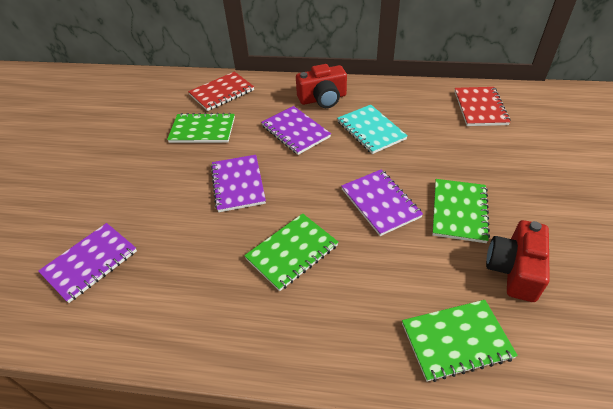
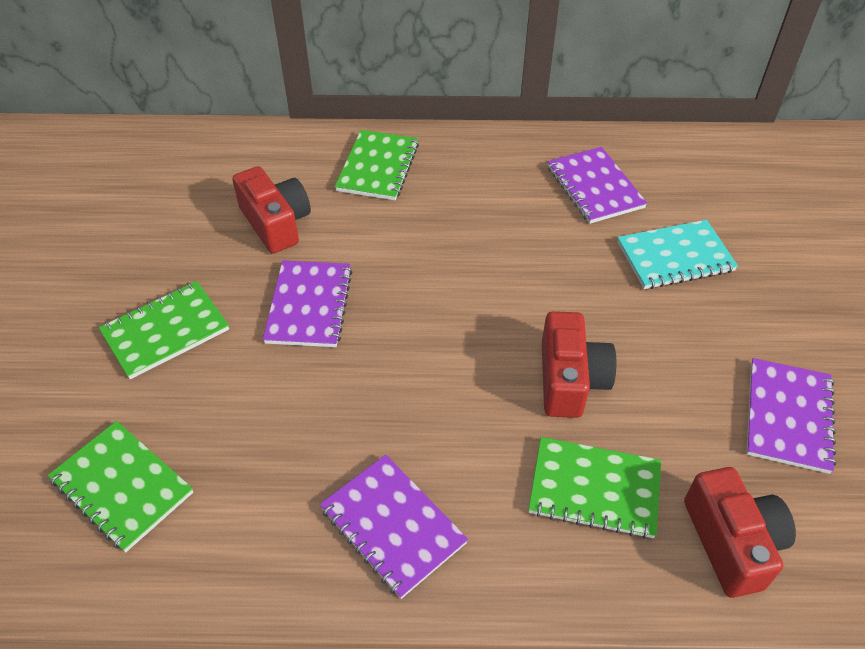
red camera: [296,64,347,108] [486,220,550,302] = 2 -> [232,166,311,253] [542,311,616,418] [684,467,796,598] = 3
red notebook: [188,71,254,111] [454,87,510,126] = 2 -> none = 0

